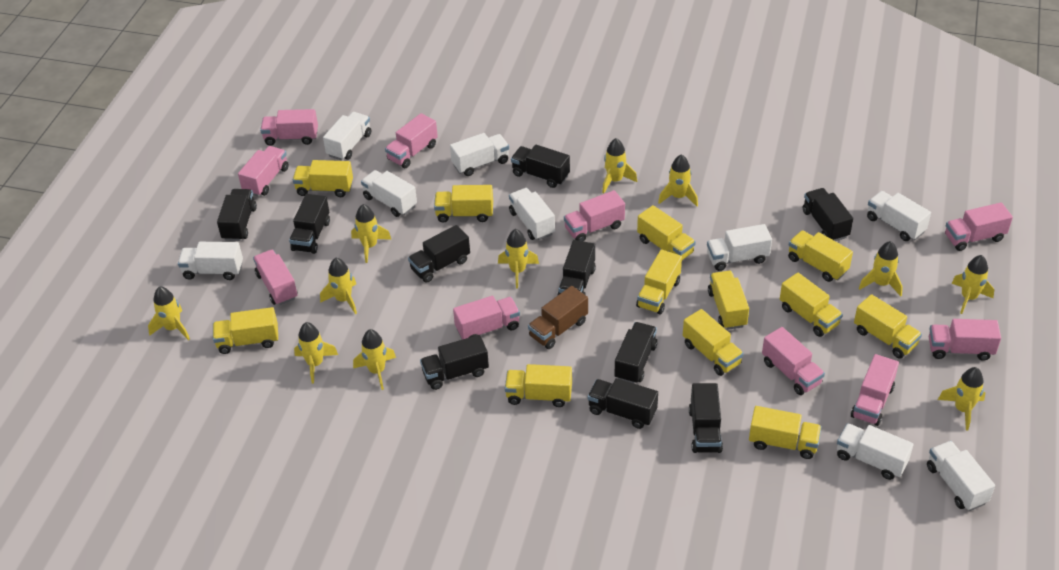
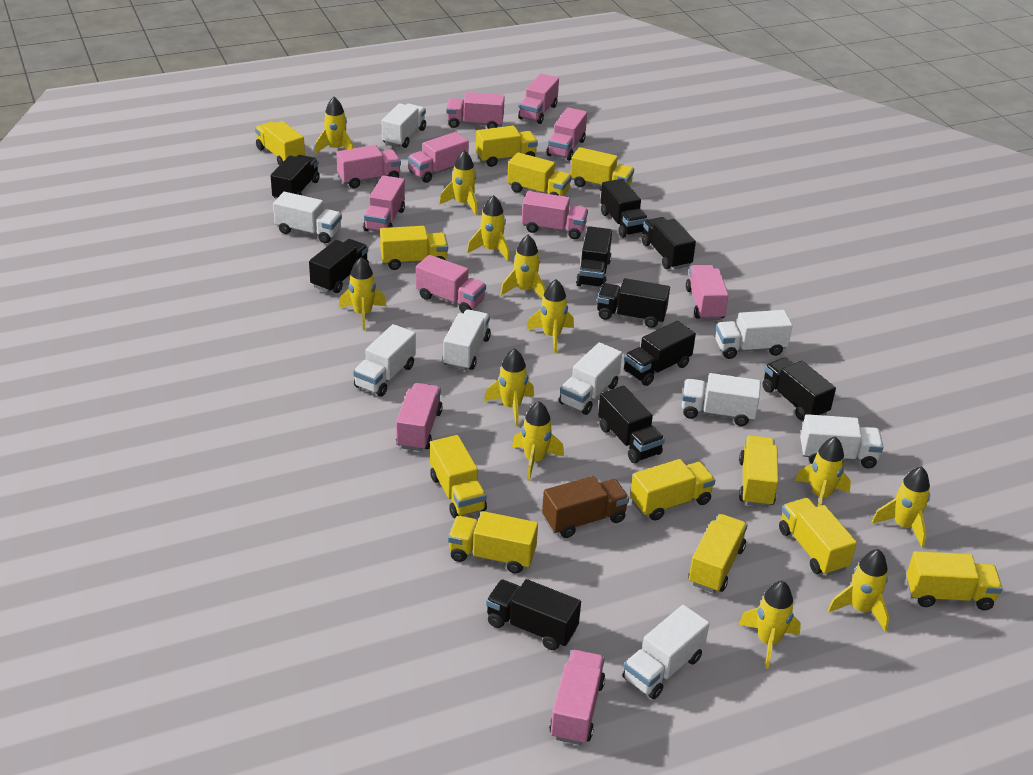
pink truck: [238,146,289,197] [253,250,298,305] [260,109,318,146] [385,113,438,168] [453,296,520,340] [564,190,625,241] [762,327,825,395] [851,354,899,426] [929,319,1001,361] [945,202,1013,251] = 10 -> [336,145,401,188] [363,175,405,232] [396,383,443,451] [408,132,469,183] [416,255,486,314] [446,92,505,129] [518,73,559,124] [522,191,588,239] [547,107,587,161] [549,650,605,745] [686,265,729,320] = 11
yellow rocket: [148,286,190,340] [294,322,338,384] [320,258,357,314] [351,204,392,263] [353,329,396,390] [498,229,539,289] [602,138,637,194] [658,154,698,206] [859,241,903,297] [938,367,985,431] [951,255,994,314] = 11 -> [315,97,354,154] [339,257,386,330] [439,150,477,215] [467,195,510,262] [484,348,534,426] [500,235,546,299] [512,401,564,481] [526,279,574,353] [738,581,801,669] [795,436,851,506] [828,549,889,632] [872,466,930,547] = 12

